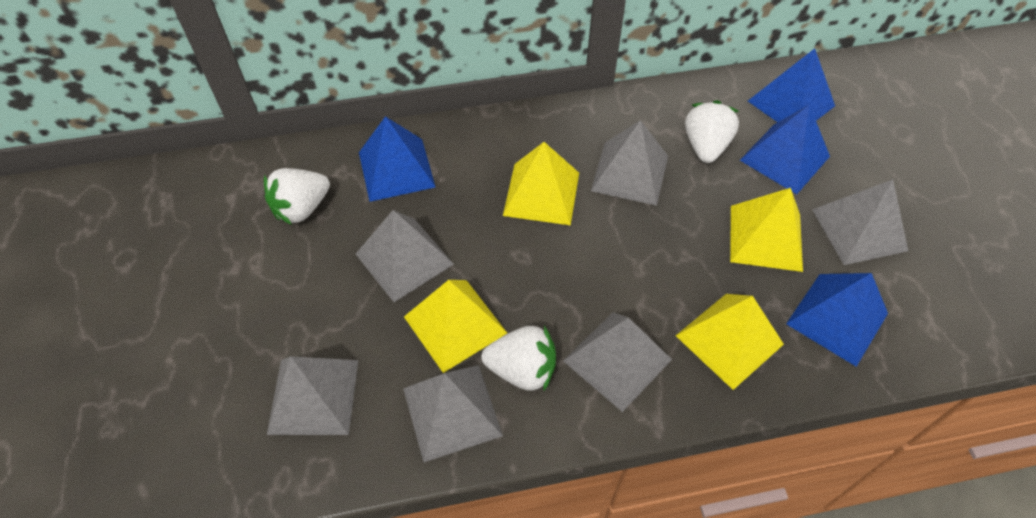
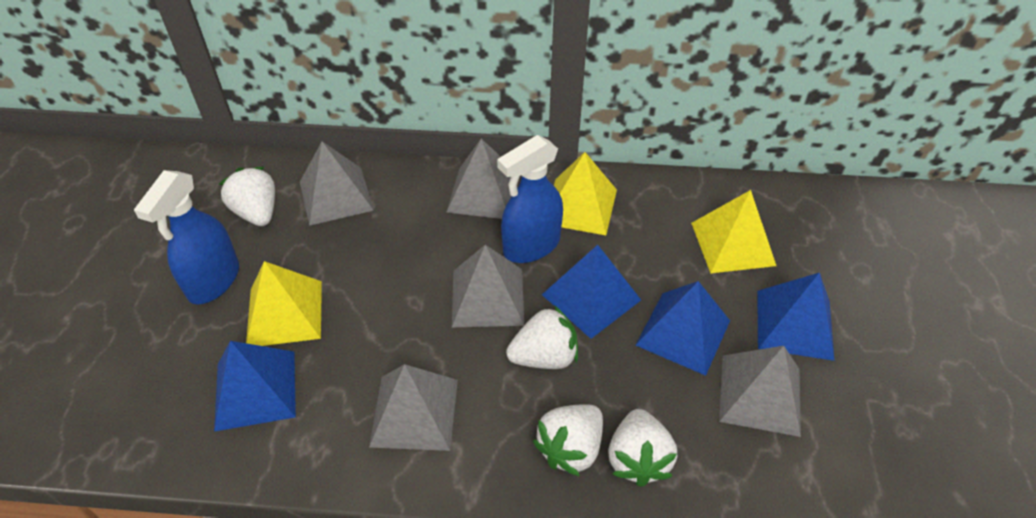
blue spray bottle: none = 0 -> [134,170,239,304] [497,135,563,263] = 2
grey pyramid: [267,356,358,435] [356,210,454,302] [403,365,503,462] [563,312,672,412] [591,120,668,206] [812,179,908,265] = 6 -> [300,141,374,226] [369,364,458,451] [447,138,519,219] [452,245,524,327] [719,346,801,437] = 5
white strawberry: [264,168,330,225] [481,326,556,392] [685,100,739,163] = 3 -> [219,167,275,226] [506,306,578,369] [533,404,603,477] [608,409,677,487] = 4
yellow pyramid: [404,280,507,373] [503,142,579,225] [676,294,784,390] [730,188,803,272] = 4 -> [246,261,322,346] [554,152,617,235] [691,190,776,274] = 3

